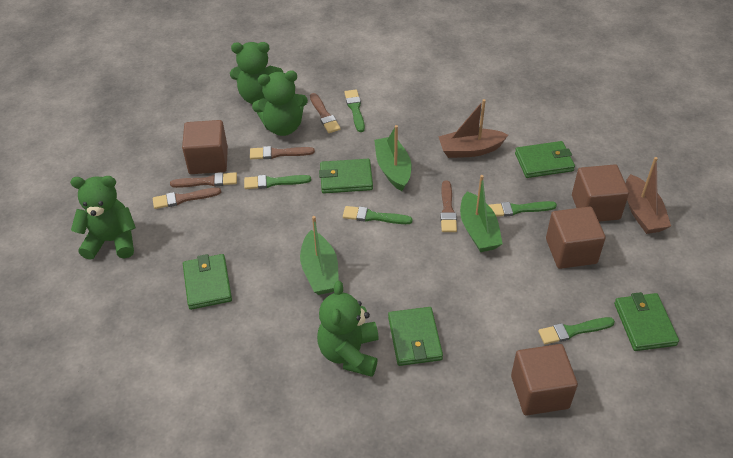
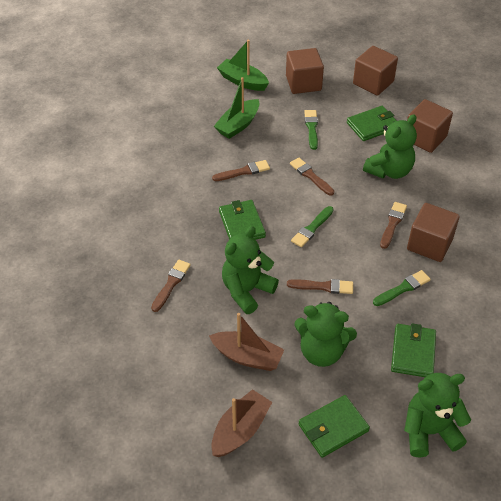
green boat: [300,216,339,295] [374,125,411,191] [460,175,503,252] = 3 -> [214,77,259,139] [217,40,269,91] = 2
green brush: [244,175,311,189] [343,206,413,224] [344,90,365,132] [489,201,557,217] [538,317,615,344] = 5 -> [291,206,334,247] [304,110,318,150] [373,270,431,306] = 3
green wallet: [183,254,232,310] [319,159,373,194] [388,307,443,366] [515,141,575,178] [614,292,679,351] = 5 -> [219,200,266,240] [298,395,370,458] [347,106,397,141] [391,323,436,377] = 4

